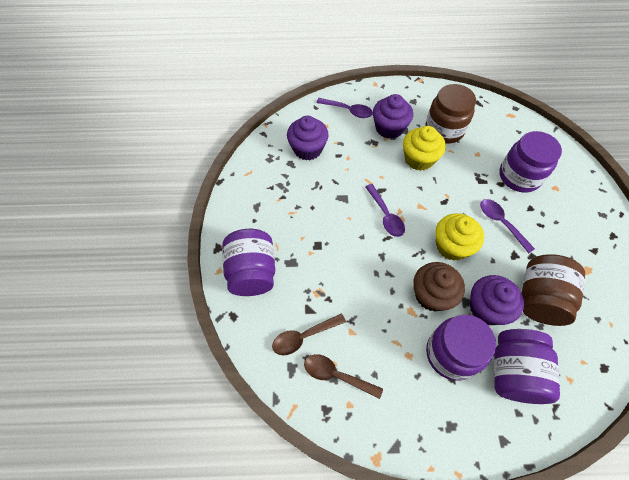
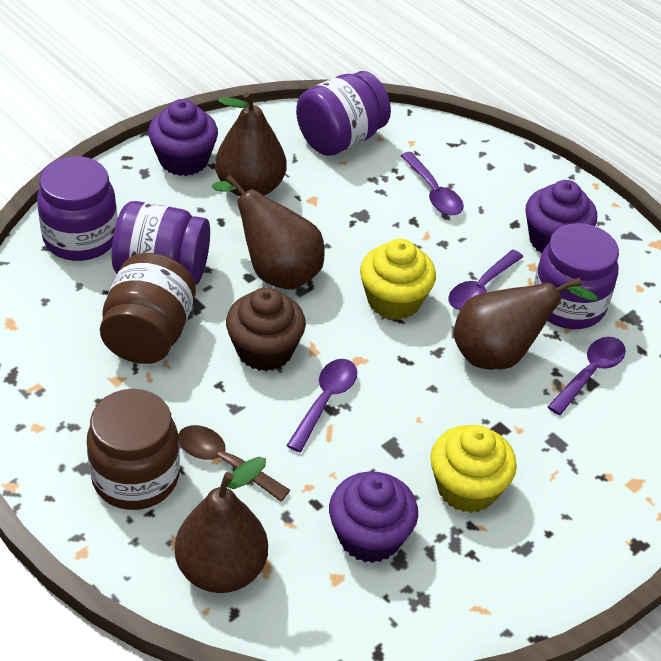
brown pear: none = 0 -> [175,457,268,593] [212,175,325,290] [215,91,286,197] [453,278,598,370] = 4
brown spoon: [272,313,346,355] [304,354,383,399] = 2 -> [178,425,290,502] = 1
purple spoon: [316,98,373,118] [365,184,405,237] [480,199,535,253] = 3 -> [286,359,357,452] [400,152,464,216] [449,250,523,310] [547,337,626,415] = 4

